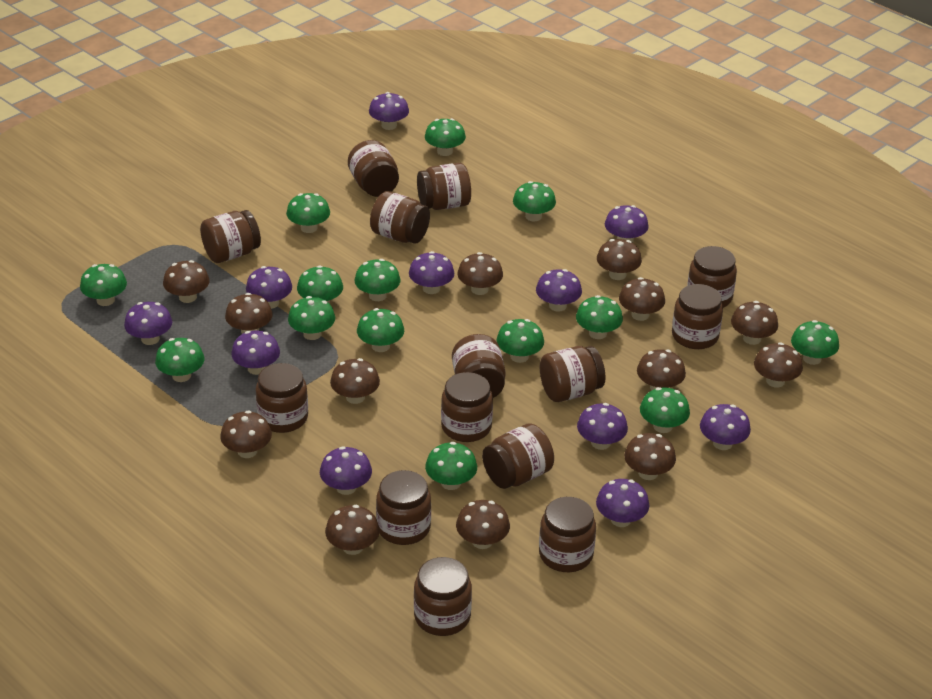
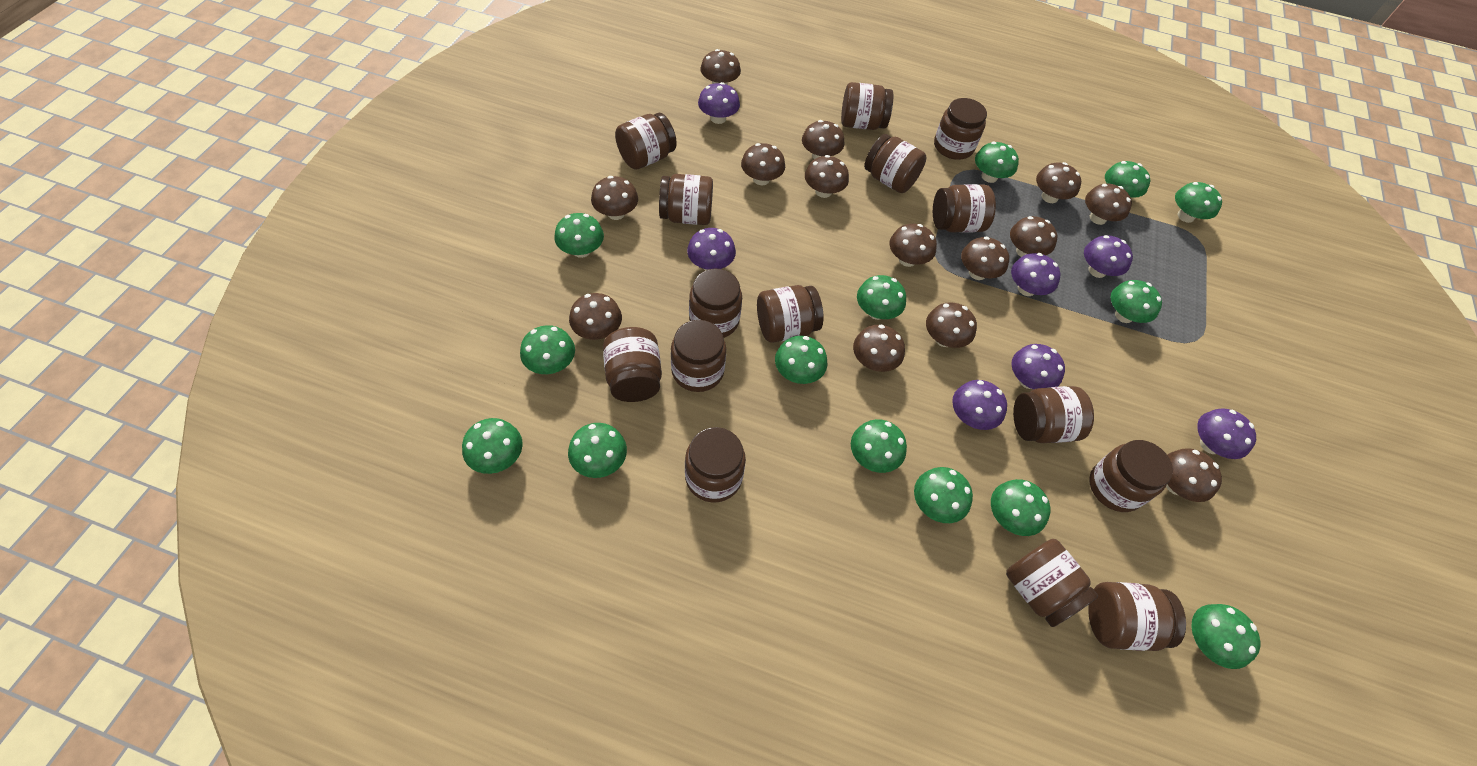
brown jar: [200,210,261,263] [255,363,308,433] [348,140,399,197] [370,191,430,244] [376,470,431,545] [414,557,472,636] [417,163,471,210] [441,372,493,442] [452,334,506,398] [482,423,554,489] [539,497,596,572] [540,346,605,402] [672,284,723,349] [687,246,737,308] = 14 -> [603,327,662,402] [615,113,677,169] [659,174,713,225] [671,320,726,392] [685,427,746,503] [689,269,742,338] [757,285,823,343] [841,82,893,130] [864,134,926,193] [933,184,996,233] [934,98,987,160] [1006,539,1098,627] [1013,386,1094,443] [1088,582,1186,651] [1089,440,1173,512] = 15
brown mushroom: [163,260,210,303] [220,411,272,458] [225,293,273,334] [325,505,380,555] [330,358,380,404] [456,500,510,549] [458,252,503,295] [597,239,642,280] [619,277,665,321] [624,433,676,480] [637,349,686,391] [731,301,778,345] [754,342,803,387] = 13 -> [569,293,622,340] [591,176,638,220] [700,49,741,84] [741,143,785,185] [802,120,844,159] [805,155,849,198] [853,324,905,372] [889,224,937,267] [926,303,977,348] [961,236,1009,280] [1010,216,1057,257] [1036,162,1081,203] [1085,184,1132,225] [1166,448,1222,502] = 14
purple mushroom: [124,302,172,345] [231,330,280,375] [246,266,292,309] [320,446,372,495] [369,92,409,130] [409,251,454,294] [536,269,582,312] [577,403,628,450] [596,479,649,527] [605,205,649,243] [700,404,751,450] = 11 -> [687,228,736,271] [698,82,740,124] [952,380,1007,430] [1011,253,1061,296] [1012,344,1065,390] [1084,235,1133,278] [1197,408,1256,459] = 7

